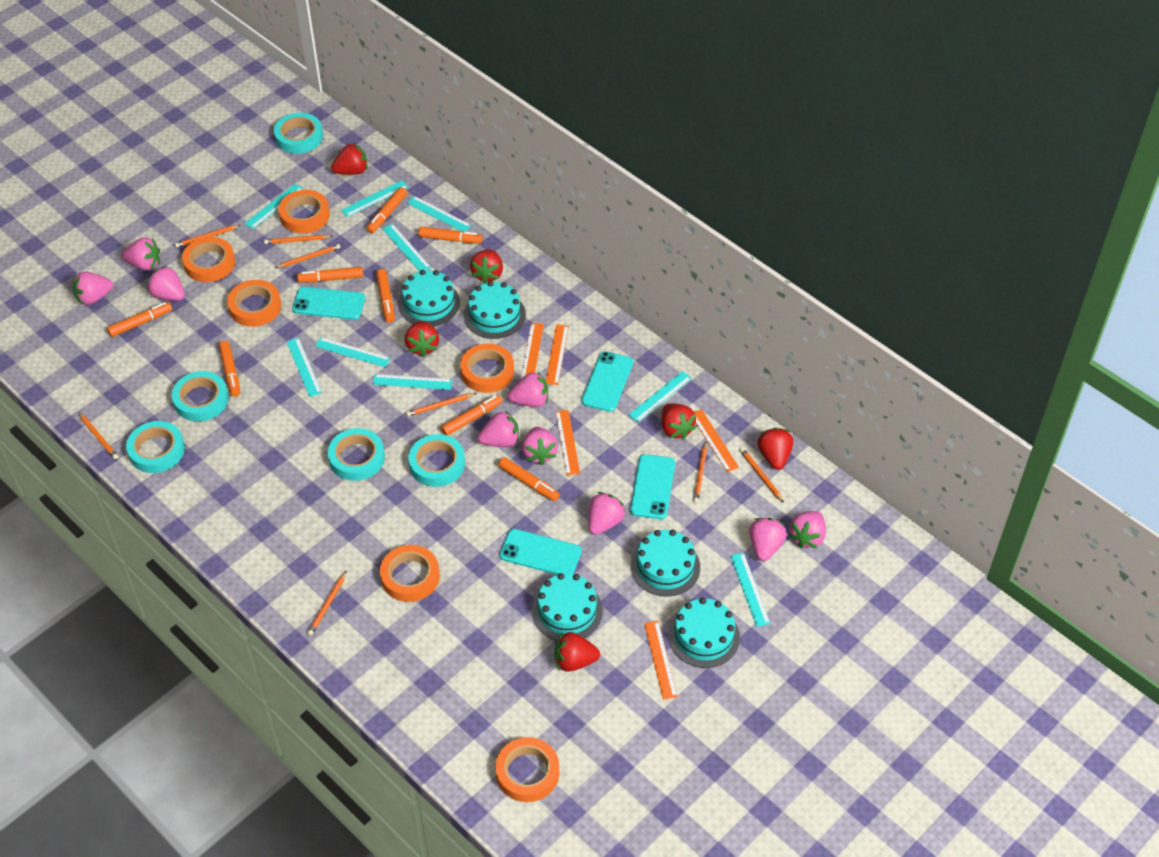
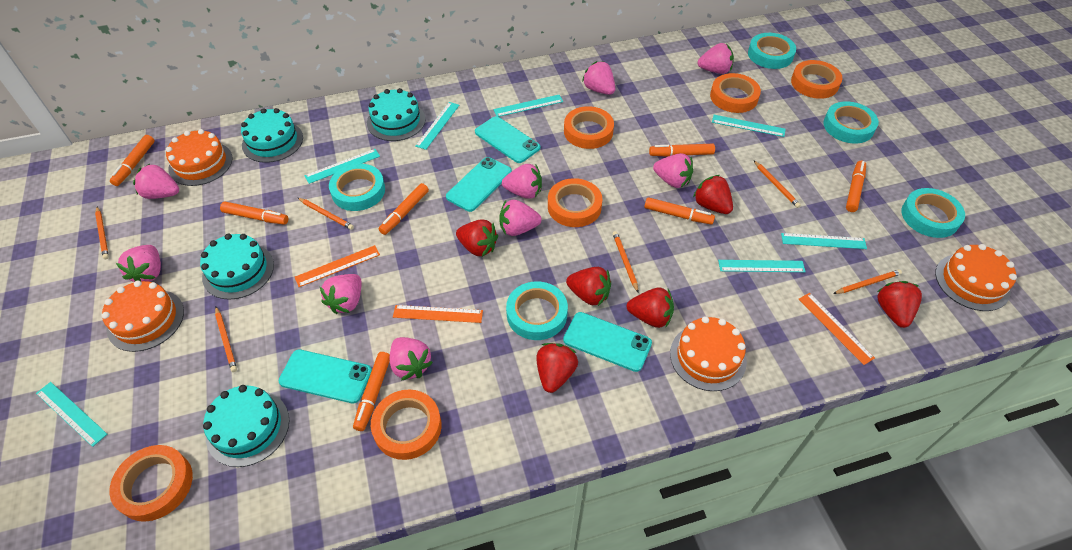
orange cake: none = 0 -> [102,280,184,352] [166,129,233,186] [670,316,747,391] [935,244,1017,311] = 4
orange marker: [107,302,172,337] [219,341,240,397] [297,267,363,283] [366,187,407,233] [376,269,395,323] [419,227,483,244] [441,395,502,436] [498,457,560,501] = 8 -> [110,135,155,186] [220,201,288,225] [353,352,390,431] [378,183,429,235] [644,197,715,225] [649,144,715,157] [846,161,866,212] = 7
orange pencil: [78,412,118,460] [175,225,240,248] [264,235,333,244] [275,244,340,268] [307,571,347,636] [406,393,476,416] [693,442,707,503] [740,448,784,503] = 8 -> [95,207,109,259] [215,307,237,372] [298,198,354,230] [613,231,638,292] [754,161,801,208] [833,269,902,294] = 6
orange ruler: [520,323,544,380] [546,324,569,385] [555,410,580,475] [644,621,678,700] [694,409,739,472] = 5 -> [295,245,380,287] [393,305,483,323] [799,293,875,365] = 3
turquoise cake: [398,270,460,326] [464,281,526,339] [532,573,603,641] [631,530,700,596] [668,598,740,668] = 5 -> [200,234,274,300] [203,385,289,467] [241,108,303,163] [367,88,426,141] = 4
turquoise ruler: [244,184,304,229] [286,338,322,397] [315,337,391,367] [341,180,408,217] [373,374,453,390] [382,224,431,272] [407,196,472,232] [629,371,692,422] [730,553,770,627] = 9 -> [36,382,107,447] [304,149,380,184] [415,102,460,150] [494,95,563,117] [712,115,786,137] [718,260,806,272] [781,233,867,249] = 7

